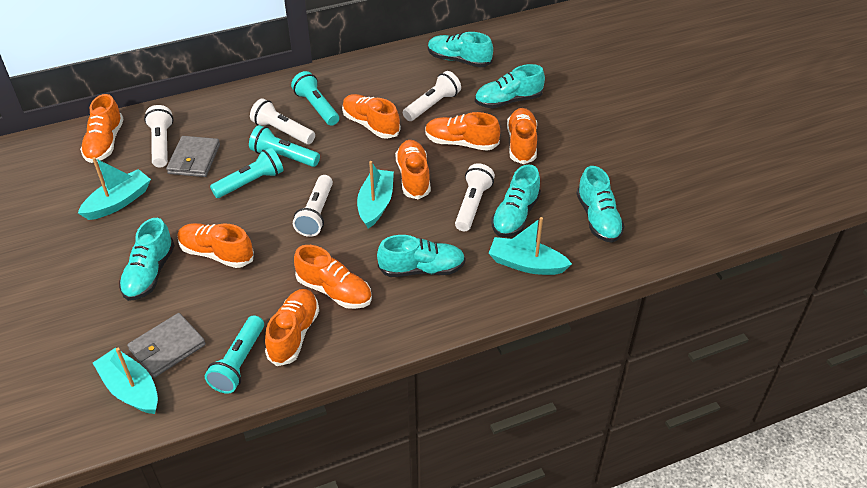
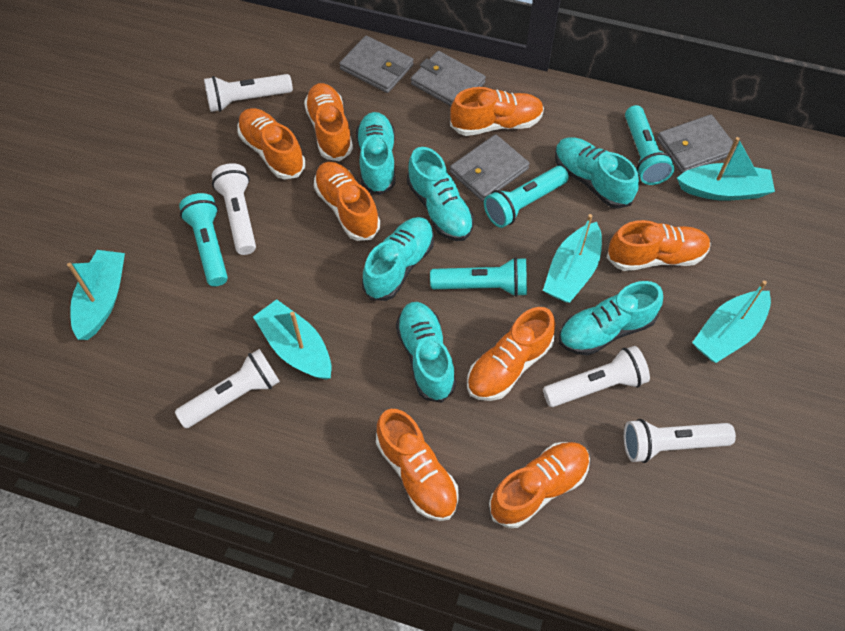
grey wallet: [127,313,206,378] [166,136,220,177] = 2 -> [339,36,414,93] [411,51,486,106] [450,134,530,202] [657,114,737,173] = 4
turquoise boat: [78,157,151,220] [93,348,158,414] [357,161,394,229] [488,217,572,275] = 4 -> [67,250,125,340] [253,299,331,380] [543,214,602,303] [677,137,775,201] [692,281,771,363] = 5

